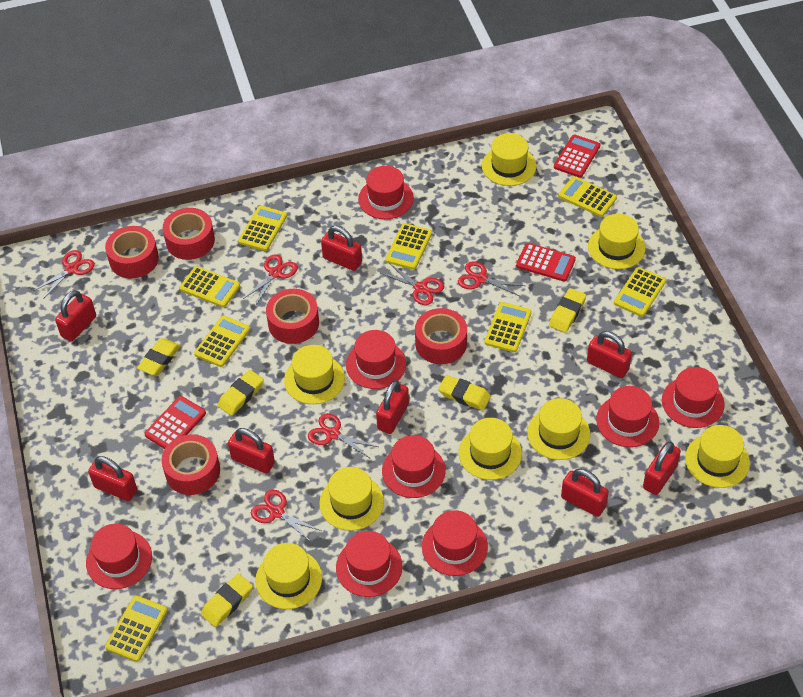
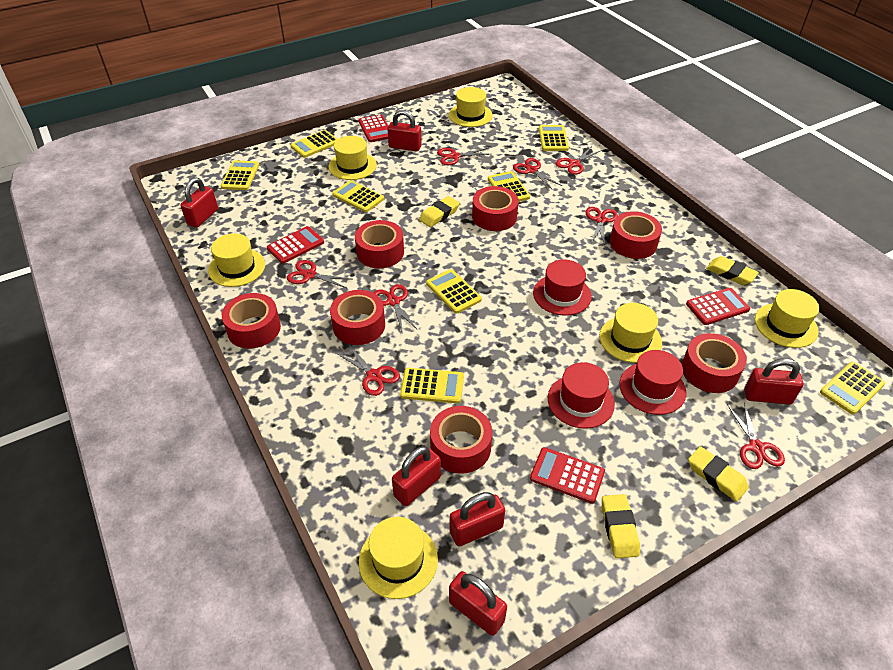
red calculator: [144,396,206,449] [516,243,576,281] [554,134,600,178] = 3 -> [267,226,324,264] [358,115,388,142] [530,447,605,504] [686,288,750,325] = 4
red hat: [86,524,152,589] [336,531,403,597] [346,330,406,389] [358,166,414,219] [382,435,446,498] [422,510,488,576] [596,386,659,447] [662,367,724,428] = 8 -> [533,259,592,316] [548,362,615,429] [620,350,686,415] = 3
red padlock: [55,290,96,342] [88,456,137,501] [228,428,275,473] [321,226,362,271] [376,380,409,434] [561,469,609,517] [587,331,632,378] [643,441,681,495] = 8 -> [180,178,218,228] [387,110,422,152] [392,446,441,506] [449,571,507,636] [450,492,505,547] [744,358,803,405] = 6
red scissors: [33,250,95,299] [243,254,298,306] [251,490,322,543] [308,413,378,459] [381,263,444,305] [458,261,525,296] = 6 -> [287,260,351,288] [336,345,400,396] [374,284,417,334] [437,148,491,165] [513,158,562,190] [555,146,602,175] [585,207,618,245] [727,403,785,469] = 8
red tape: [105,226,159,279] [161,434,220,495] [163,208,215,260] [266,289,319,344] [415,308,467,364] = 5 -> [222,293,281,349] [330,290,385,345] [355,220,404,268] [430,406,492,474] [472,186,518,231] [610,211,662,259] [682,333,747,393] = 7
yellow eraser: [137,338,181,376] [201,574,253,627] [218,370,264,416] [438,375,491,411] [549,288,586,333] = 5 -> [419,196,460,227] [602,494,640,558] [688,446,749,502] [706,256,759,285] = 4
yellow hat: [255,543,322,609] [284,345,345,404] [319,467,384,531] [459,418,522,480] [482,133,536,186] [527,398,590,460] [588,214,646,269] [685,425,750,488] = 8 -> [208,233,265,287] [329,136,377,180] [359,517,438,599] [449,87,493,127] [599,303,662,363] [755,289,819,348] = 6

